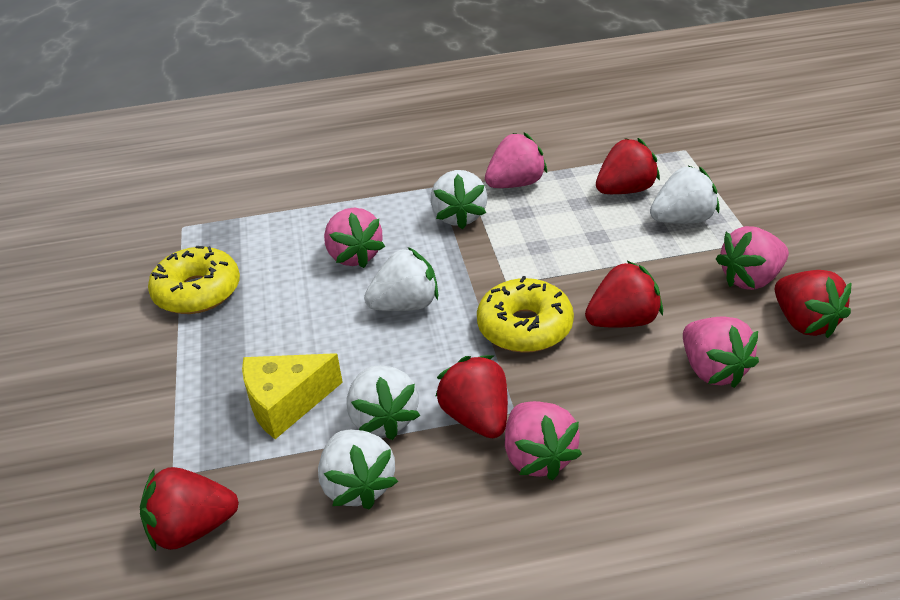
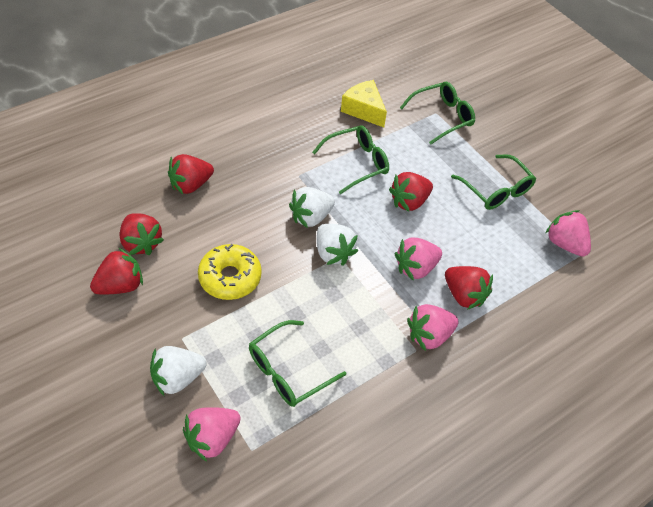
green glasses: none = 0 -> [249,320,346,407] [312,125,389,194] [400,82,475,145] [451,154,536,210] = 4
pink strawberry: [324,208,385,268] [485,132,547,188] [505,401,582,481] [683,317,759,388] [716,226,789,290] = 5 -> [183,407,241,461] [395,237,442,281] [407,304,459,351] [546,210,591,256] = 4
white strawberry: [318,429,398,510] [346,365,420,440] [364,247,438,311] [430,170,487,229] [650,165,719,224] = 5 -> [150,346,207,396] [289,187,335,228] [317,224,358,266] = 3
yellow donut: [148,246,240,314] [477,276,574,353] = 2 -> [198,244,262,300] = 1

